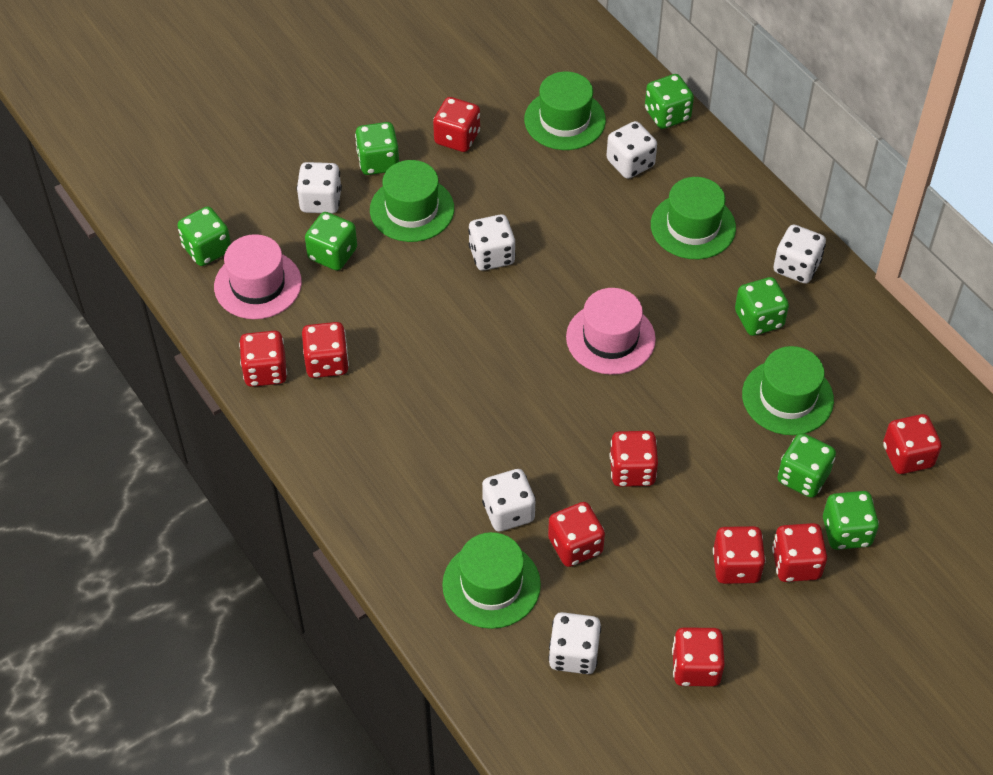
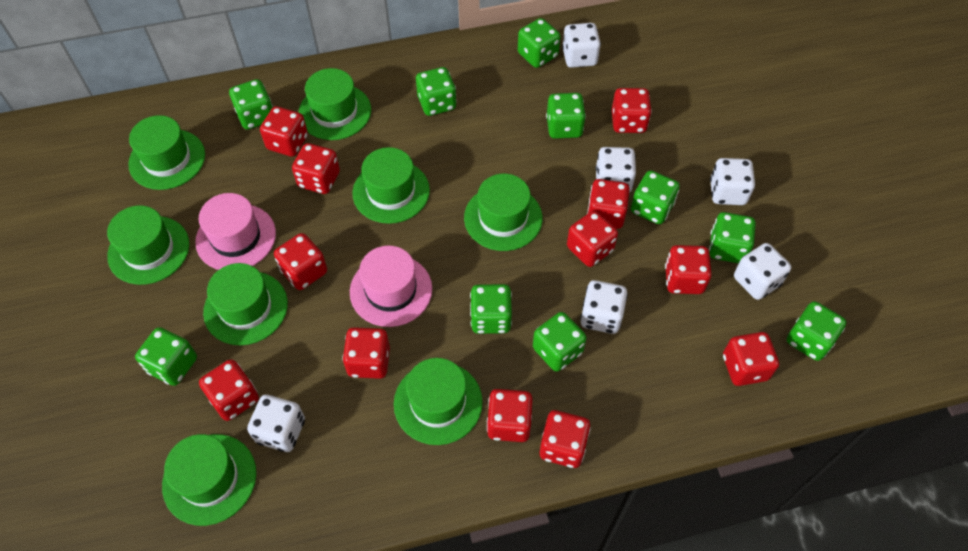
green dice: [177,206,231,266] [305,212,357,271] [355,122,399,175] [645,74,694,129] [735,277,789,336] [777,433,836,498] [823,491,879,550] = 7 -> [135,327,197,386] [229,79,273,130] [416,67,457,116] [470,284,512,334] [518,18,560,68] [533,312,586,372] [546,93,586,139] [631,171,680,224] [709,212,756,263] [787,301,846,361] = 10
green hat: [370,160,454,242] [442,532,541,629] [524,72,606,150] [651,177,736,259] [742,346,834,435] = 5 -> [107,205,189,285] [128,115,205,190] [162,434,256,526] [203,263,288,345] [298,68,371,140] [352,147,430,224] [394,358,483,445] [464,174,543,251] = 8
red dice: [239,331,287,387] [302,322,349,378] [433,97,480,152] [548,502,605,567] [609,431,658,487] [672,627,725,687] [713,526,766,584] [772,523,827,582] [883,414,942,474] = 9 -> [199,359,259,421] [260,106,308,157] [274,233,327,290] [292,143,340,194] [342,327,390,379] [487,389,533,442] [540,410,591,468] [567,211,618,267] [587,179,630,229] [612,88,652,133] [665,245,712,294] [723,332,779,386] = 12

